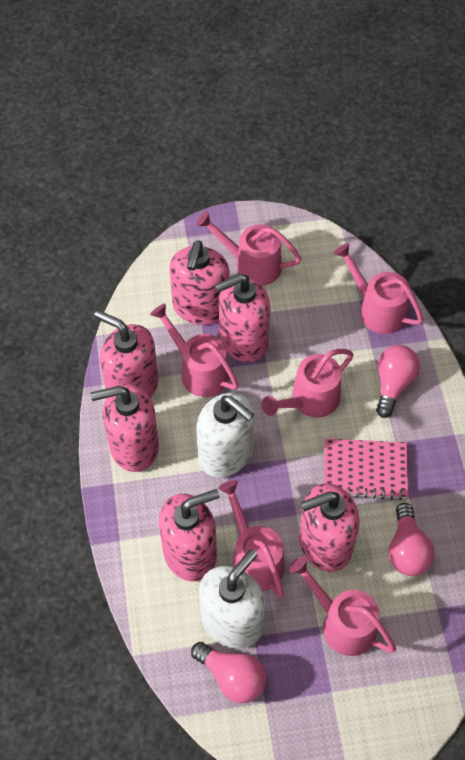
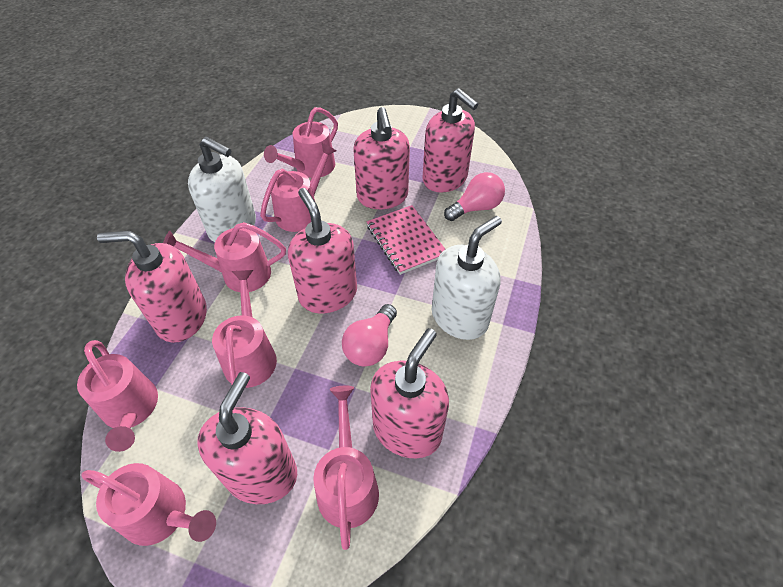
pink light bulb: [191,642,266,703] [376,345,420,418] [388,503,435,576] = 3 -> [342,304,397,367] [444,172,505,221] = 2
pink watering can: [150,303,239,397] [196,211,302,286] [218,480,285,598] [262,349,354,418] [289,556,396,656] [334,243,424,334] = 6 -> [77,340,158,452] [81,463,216,546] [163,222,286,292] [212,270,277,388] [260,142,337,232] [264,107,338,178] [313,386,379,550] = 7

